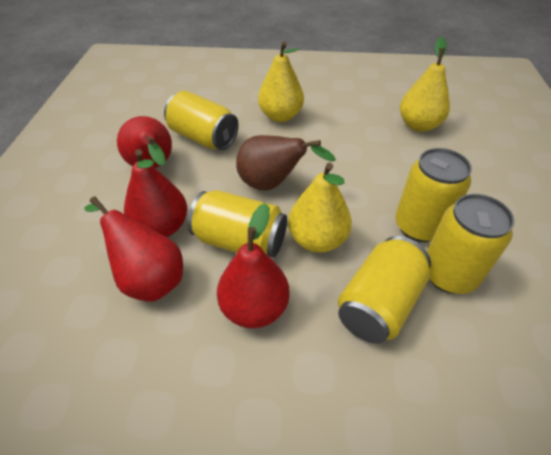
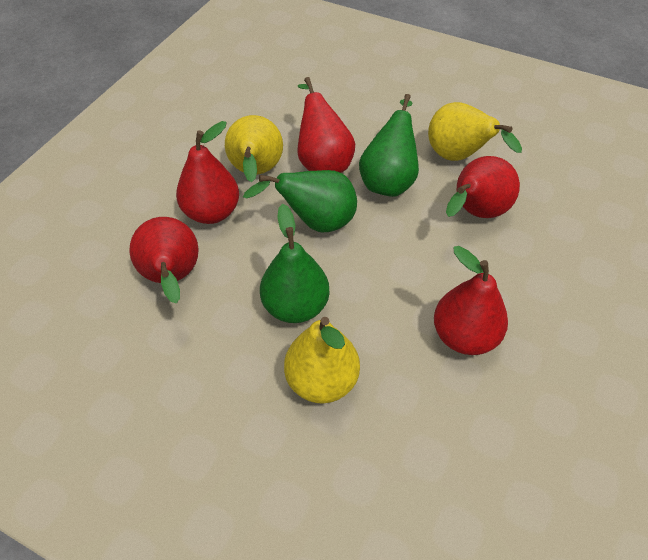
brown pear: [236,135,336,191] = 1 -> none = 0
green pear: none = 0 -> [243,170,357,232] [260,204,330,323] [359,94,419,197] = 3
red pear: [84,196,183,302] [117,116,172,168] [124,149,187,237] [217,203,290,328] = 4 -> [129,217,198,304] [176,121,239,224] [297,77,355,173] [434,246,508,355] [446,156,520,218] = 5
yellow can: [164,91,239,150] [188,190,287,257] [338,236,431,344] [395,148,472,242] [427,194,515,294] = 5 -> none = 0

